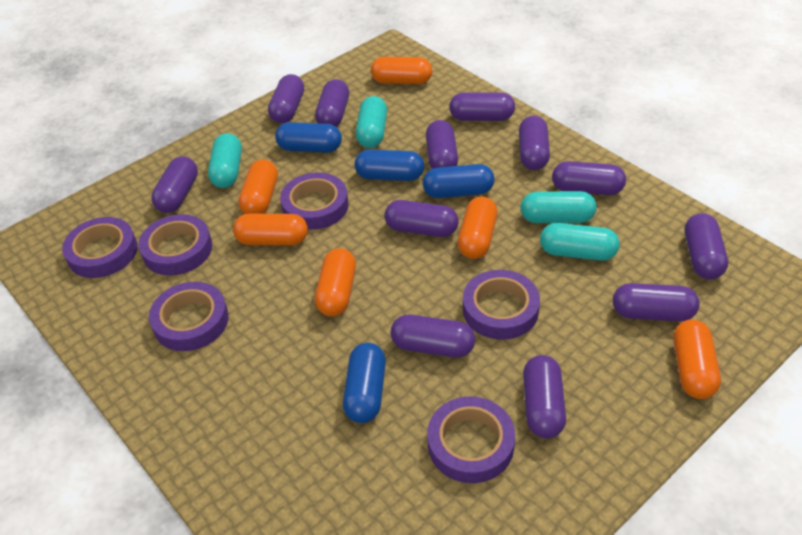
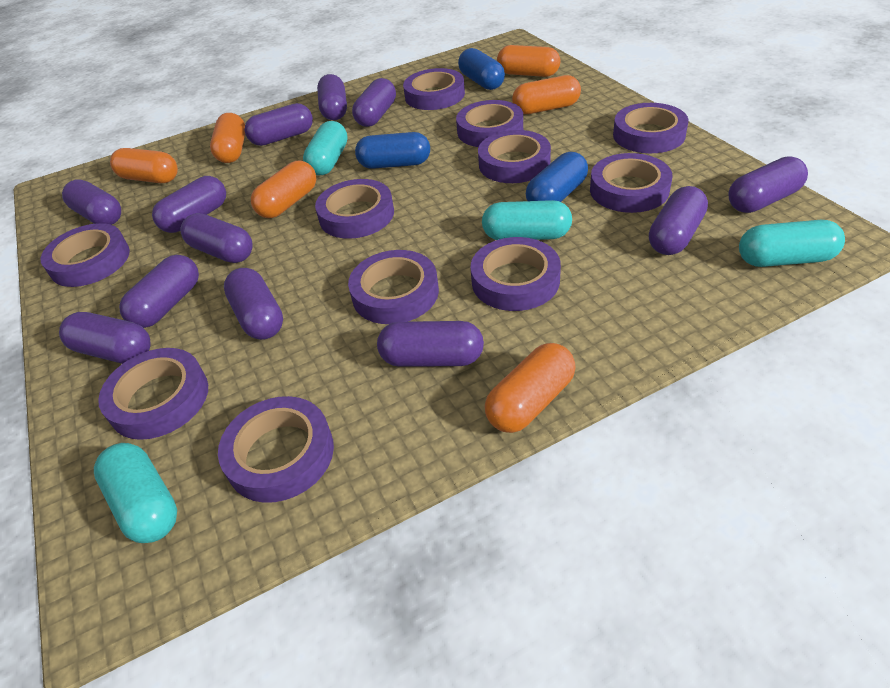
blue capsule: [275,122,342,153] [343,343,386,423] [355,150,424,181] [423,164,494,198] = 4 -> [355,132,430,169] [458,48,505,90] [526,152,588,202] = 3
purple tape: [62,217,138,278] [139,214,212,276] [149,282,229,351] [280,173,349,230] [427,396,515,483] [463,270,540,340] = 6 -> [41,223,130,287] [98,348,208,440] [218,396,334,503] [315,179,394,239] [348,250,439,324] [403,68,465,110] [456,100,523,147] [470,237,561,311] [478,130,551,183] [590,153,672,213] [613,103,689,153] = 11

